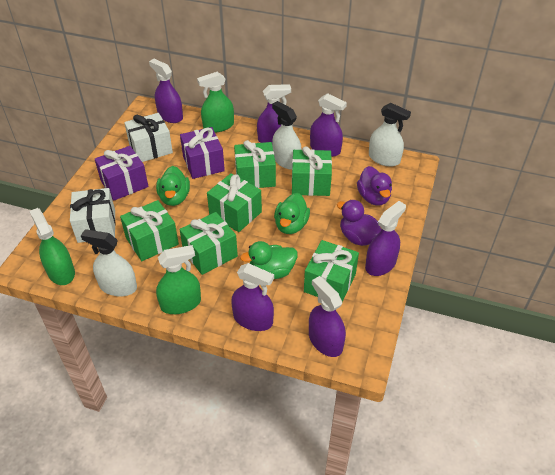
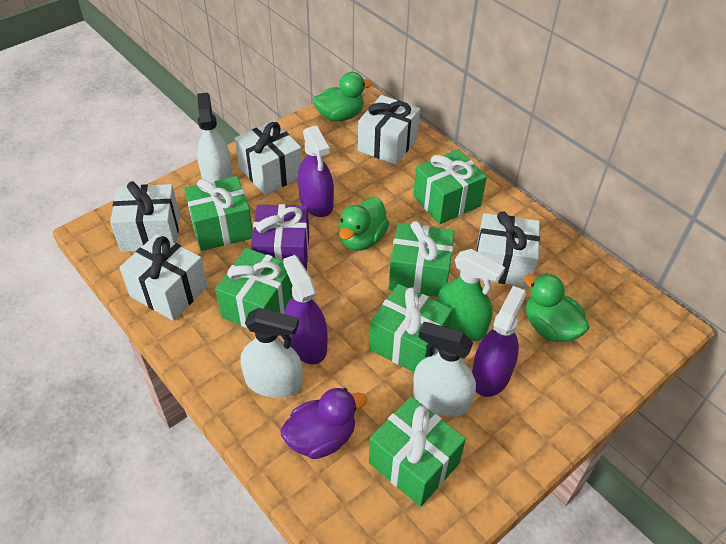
green spray bottle: [29,208,75,285] [156,245,201,314] [197,72,234,133] = 3 -> [437,249,505,341] = 1
purple duck: [337,200,382,246] [357,166,392,206] = 2 -> [280,388,367,459] = 1
purple gift: [95,146,149,201] [180,127,225,179] = 2 -> [251,204,309,271] = 1
purple spray bottle: [149,59,183,123] [231,263,274,331] [257,84,291,143] [309,276,346,357] [310,93,347,157] [365,201,406,276] = 6 -> [283,255,328,364] [298,125,334,217] [472,286,526,397] = 3
white gift: [70,188,116,243] [124,113,173,162] = 2 -> [110,181,180,252] [119,234,208,321] [235,121,302,195] [358,95,420,165] [476,211,540,287] = 5

